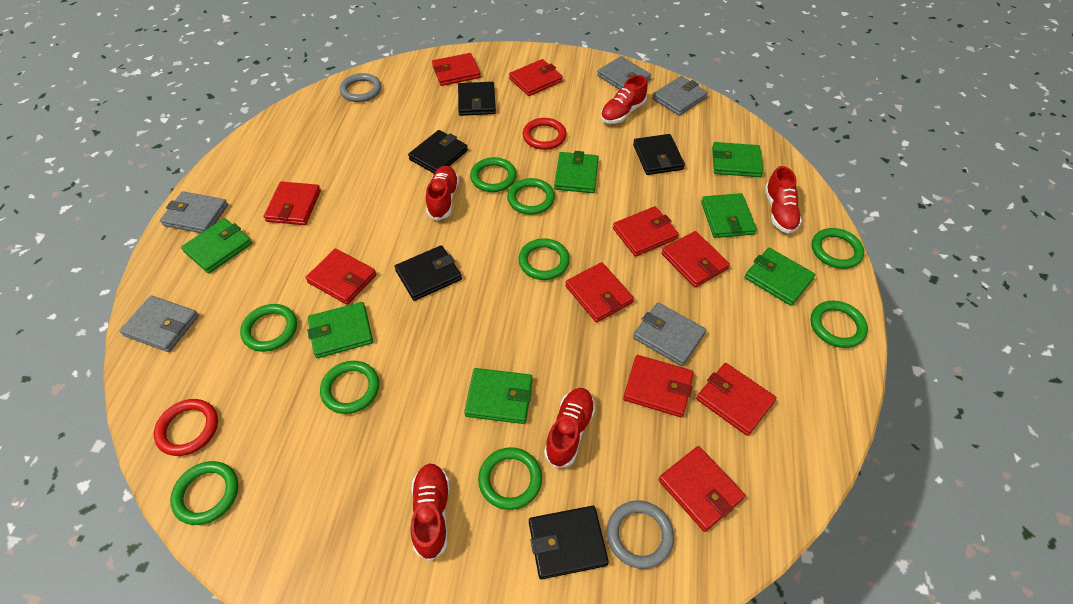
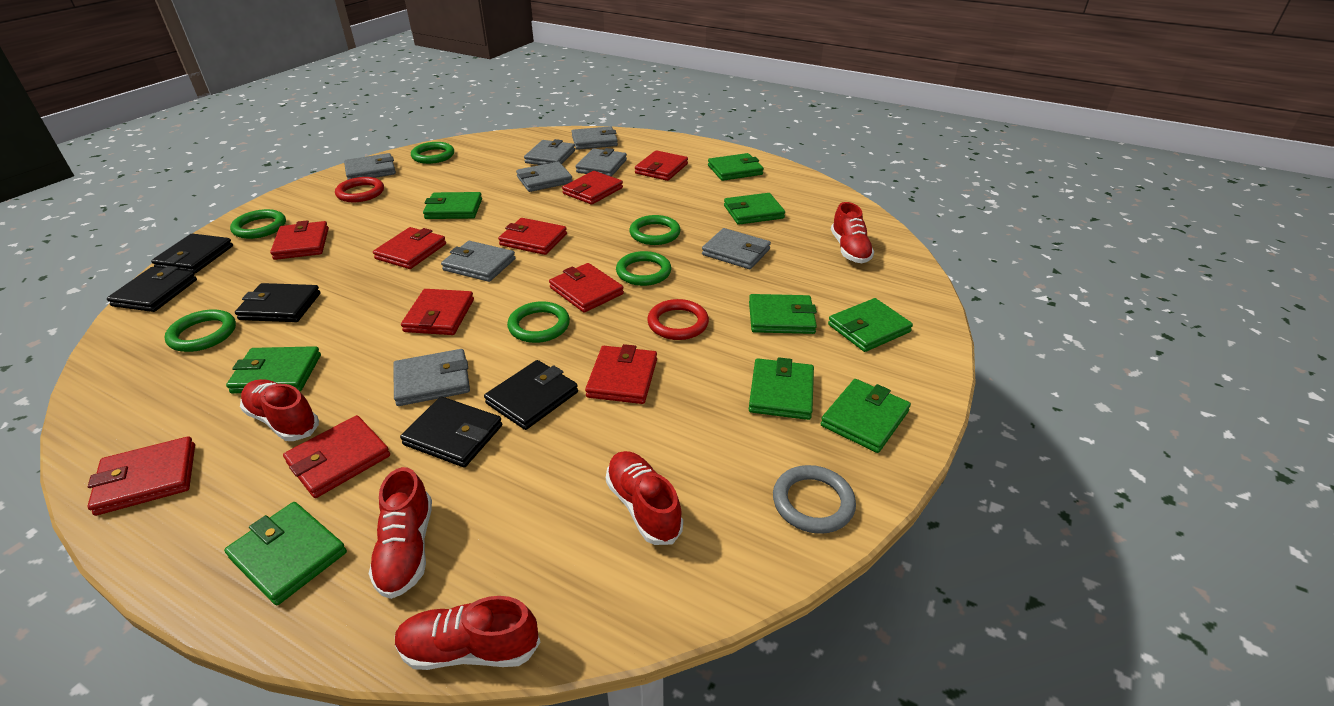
green ring: [170,461,239,525] [240,304,297,352] [320,361,379,414] [470,157,517,192] [478,447,542,510] [507,178,555,215] [518,238,570,280] [810,301,868,348] [812,228,864,269] = 9 -> [164,309,236,352] [230,209,286,239] [411,142,454,164] [507,301,570,343] [616,251,671,286] [629,215,681,245] = 6
green wallet: [181,218,252,273] [307,302,373,358] [464,368,532,424] [554,151,599,193] [701,193,757,238] [712,142,763,177] [745,248,816,306] = 7 -> [224,502,347,605] [226,346,321,393] [423,192,482,219] [708,153,764,181] [724,193,785,225] [749,294,817,334] [749,357,814,420] [821,379,911,453] [828,298,913,352] = 9
grey ring: [340,73,381,102] [607,500,674,569] = 2 -> [773,465,856,534] = 1
grey wallet: [120,295,199,352] [160,191,228,233] [597,56,651,90] [633,303,706,366] [652,76,708,116] = 5 -> [344,153,396,180] [393,349,470,406] [441,241,515,282] [516,162,572,192] [524,139,575,165] [571,126,618,150] [576,148,627,177] [702,228,771,269] = 8

